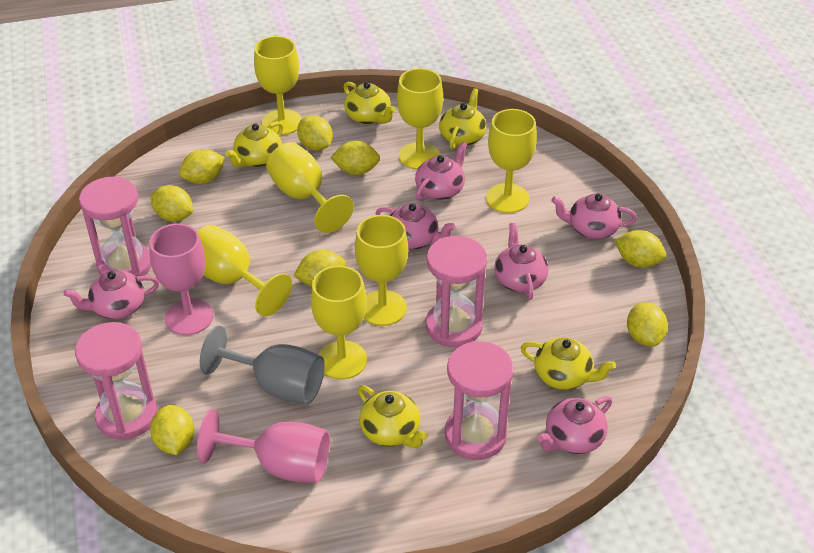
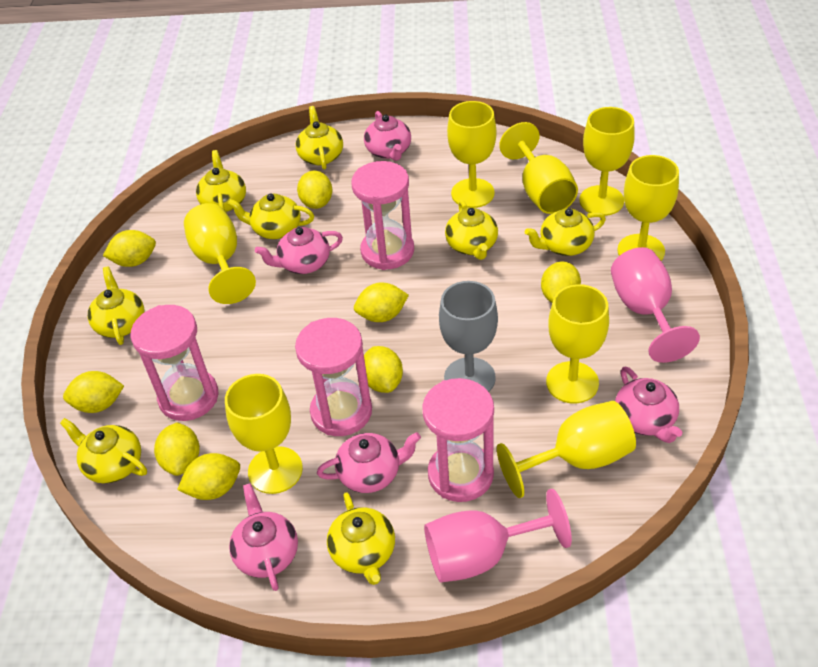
pink teapot: [64,270,159,319] [375,203,455,249] [415,142,467,201] [494,223,549,300] [537,396,612,454] [551,193,637,239] = 6 -> [229,483,298,591] [255,227,343,274] [317,432,421,493] [364,111,411,161] [615,367,682,443] = 5
yellow goblet: [197,225,292,316] [254,36,302,135] [266,142,354,233] [311,266,367,380] [355,215,408,326] [397,68,443,170] [486,109,537,213] = 7 -> [184,203,256,304] [225,374,303,494] [447,101,497,208] [497,401,636,498] [499,122,578,214] [546,284,609,404] [579,107,635,216] [617,155,679,261] = 8
yellow teapot: [225,121,283,167] [343,82,396,125] [358,385,428,448] [439,88,486,150] [520,337,616,390] = 5 -> [60,418,147,483] [88,266,144,345] [196,150,246,212] [228,193,314,239] [296,106,343,169] [327,492,395,585] [445,200,498,260] [525,208,606,256] = 8

